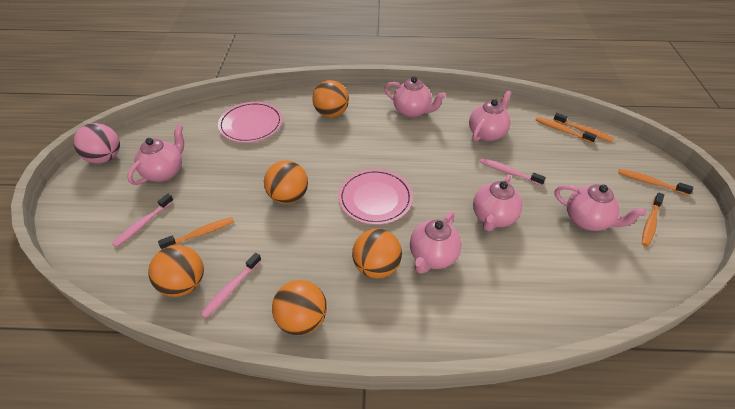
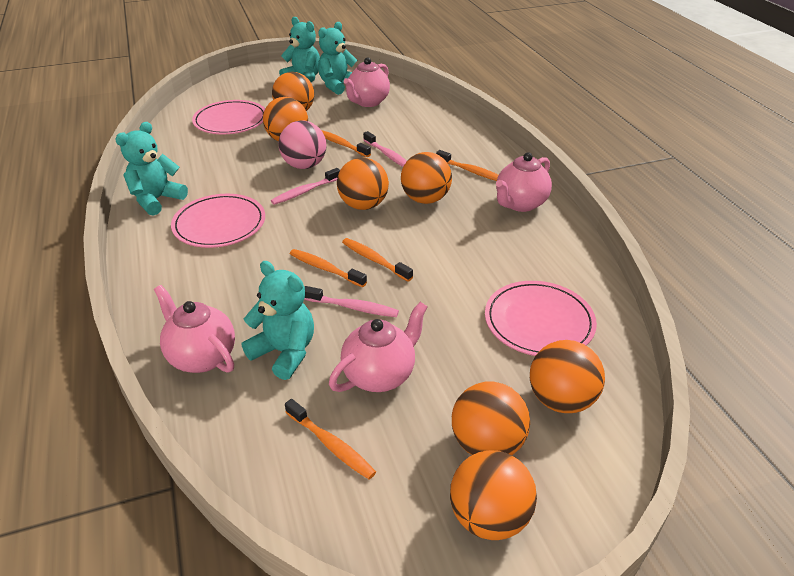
orange ball: [148,245,204,297] [264,161,308,204] [272,280,327,336] [312,80,349,117] [352,229,402,279] = 5 -> [263,97,308,141] [272,72,314,111] [337,157,389,210] [401,152,452,204] [450,450,537,540] [452,382,530,455] [530,340,605,413] = 7
pink plate: [218,102,283,143] [338,169,413,225] = 2 -> [171,194,265,248] [192,100,265,134] [485,281,597,356] = 3
pink teapot: [127,125,184,185] [384,76,446,118] [410,211,462,274] [469,90,512,142] [473,174,523,231] [555,184,646,231] = 6 -> [154,285,235,373] [329,302,428,392] [344,57,390,107] [496,152,552,212] = 4
turquoise teddy bear: none = 0 -> [115,122,188,216] [242,261,314,380] [279,17,320,82] [318,22,357,95] = 4

